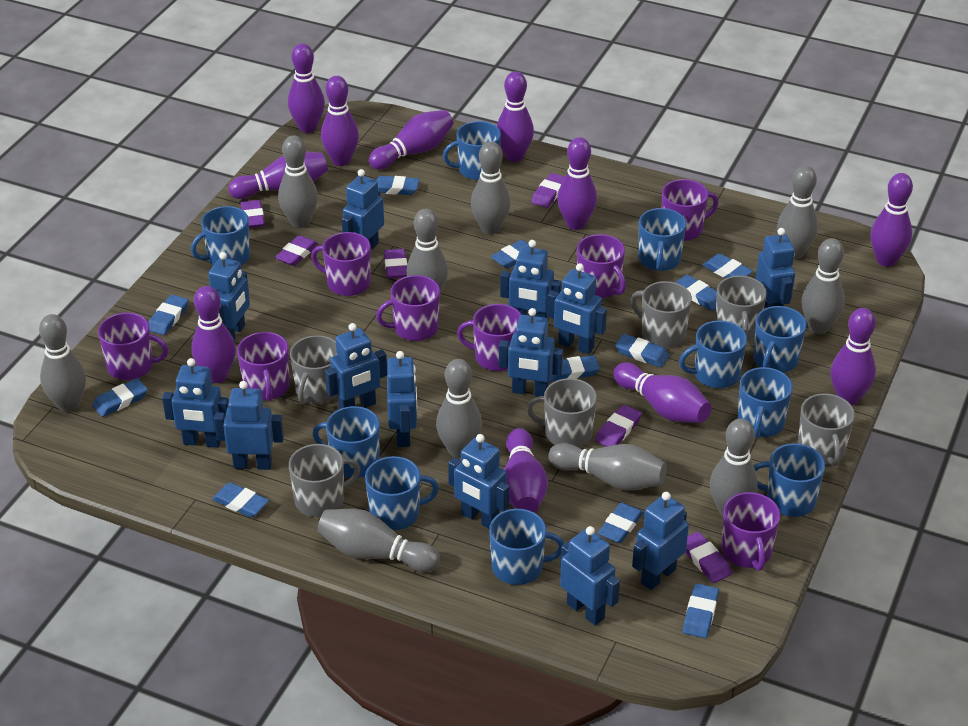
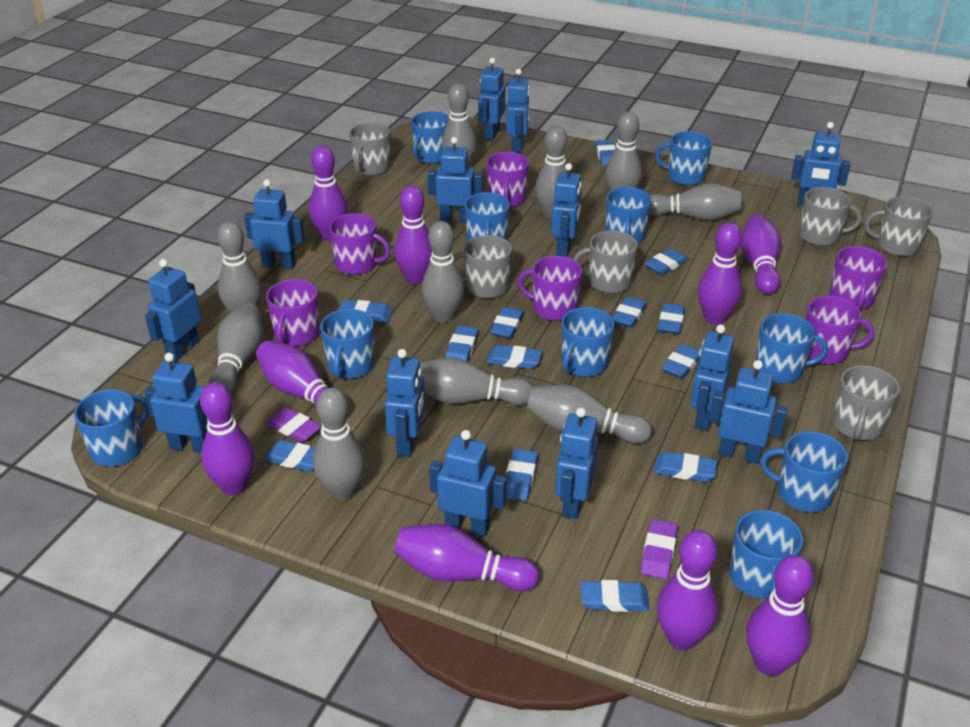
blue eraser: [92,378,148,417] [148,295,188,335] [212,482,269,517] [376,176,420,195] [491,240,531,269] [549,355,600,382] [598,502,644,543] [615,334,669,367] [675,274,717,311] [683,583,719,638] [703,253,753,278] = 11 -> [264,440,315,472] [339,300,392,322] [445,325,478,362] [486,345,542,369] [490,307,524,338] [506,449,538,501] [581,580,650,612] [595,140,616,166] [612,296,647,328] [644,248,688,275] [654,451,717,482] [658,303,685,334] [661,344,700,378] = 13
purple bowling pin: [191,286,236,383] [228,151,328,199] [288,43,325,133] [321,76,359,166] [369,110,453,170] [497,71,534,162] [504,428,548,513] [557,137,597,230] [613,362,711,423] [831,308,876,405] [870,173,913,267] = 11 -> [200,382,255,495] [256,340,349,415] [309,146,348,241] [394,185,432,284] [395,524,539,591] [657,530,718,650] [698,223,742,325] [740,214,781,294] [746,555,814,676] = 9
purple eraser: [241,200,265,228] [275,235,318,266] [384,249,407,279] [531,173,565,208] [595,405,642,447] [685,532,732,583] = 6 -> [266,407,322,442] [641,519,677,579] = 2
purple mug: [98,313,168,380] [237,332,290,401] [311,232,371,296] [376,275,440,341] [457,304,521,371] [577,234,626,298] [662,179,718,241] [721,492,780,571] = 8 -> [266,279,320,346] [329,213,391,275] [486,152,529,208] [517,256,582,321] [806,296,874,365] [830,246,887,310] = 6

